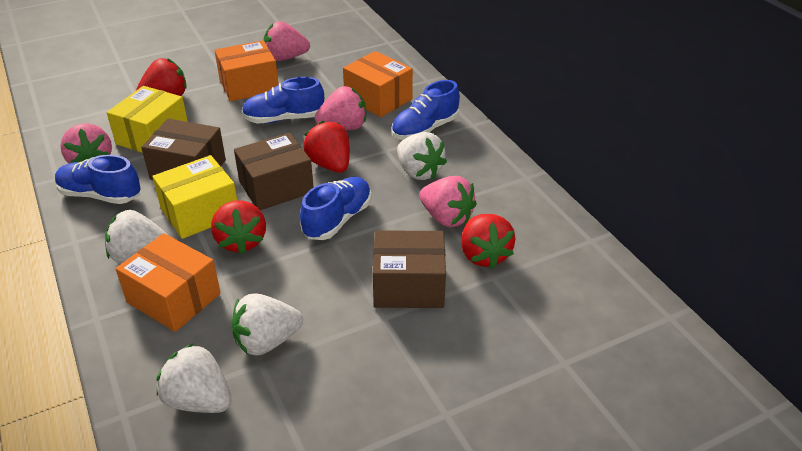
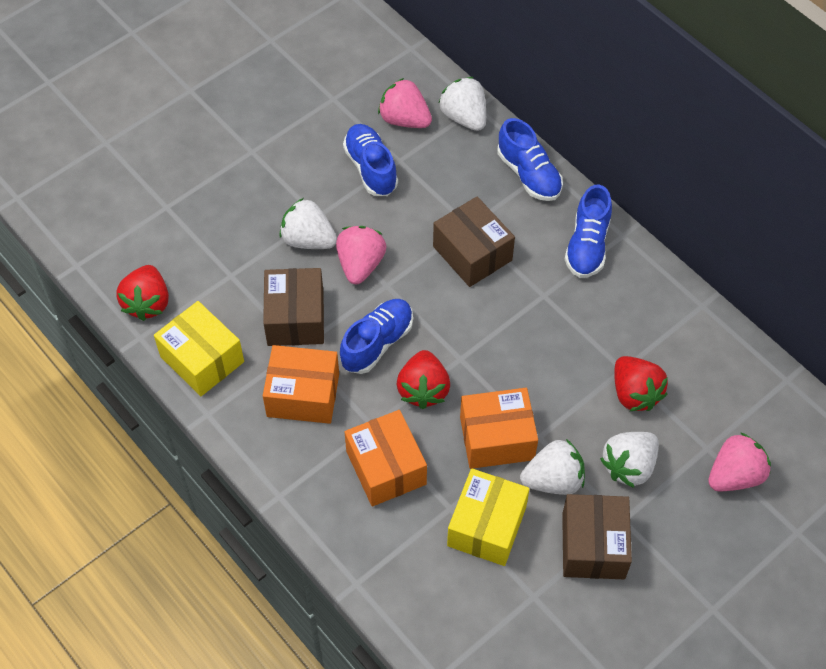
pink strawberry: [60,123,112,163] [264,21,310,61] [315,86,366,130] [419,176,477,227] = 4 -> [336,226,386,284] [378,78,432,128] [708,432,771,491] = 3
red strawberry: [136,58,187,96] [211,200,266,254] [303,121,350,173] [461,214,515,269] = 4 -> [116,265,169,321] [397,350,450,409] [614,356,668,411] = 3

